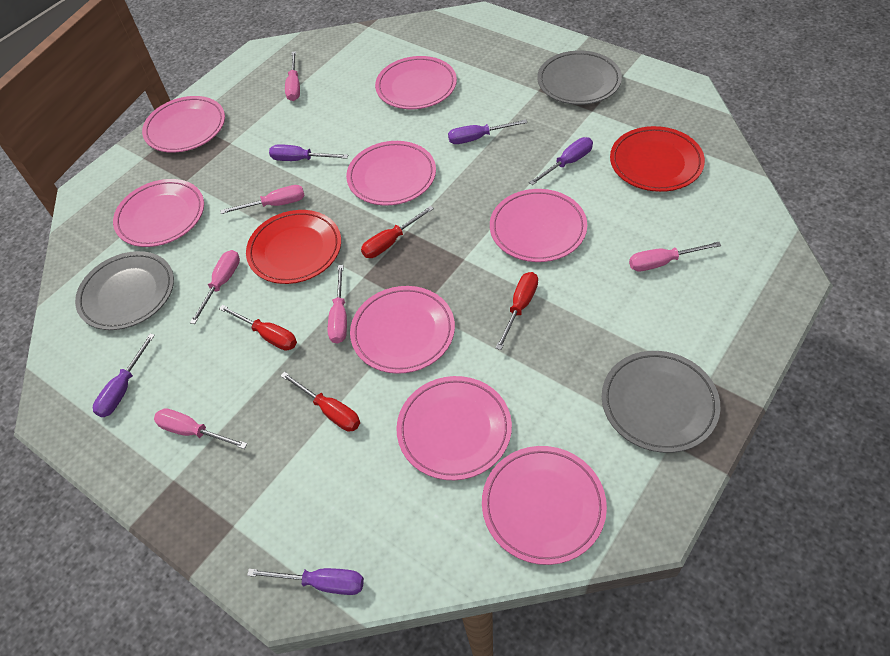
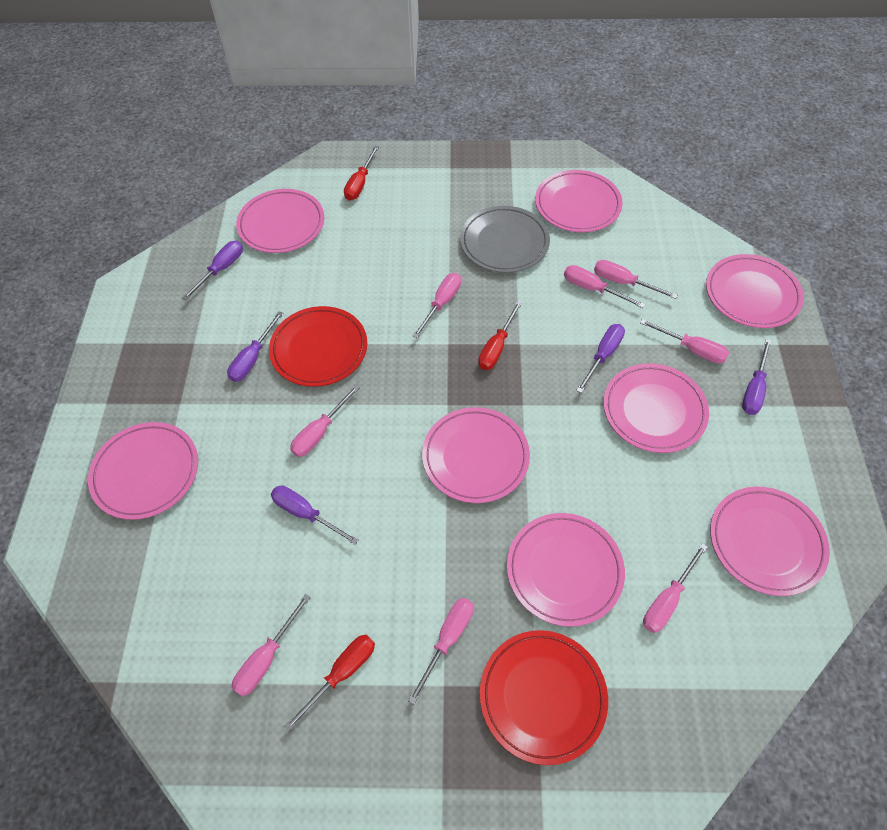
grey plate: [75,251,174,330] [537,51,622,105] [602,351,720,453] = 3 -> [460,206,550,273] = 1
pink screwdriver: [154,408,247,449] [190,250,240,324] [220,185,305,214] [285,51,300,101] [328,265,347,344] [629,242,721,271] = 6 -> [232,594,311,697] [290,385,360,457] [408,598,474,704] [413,273,461,338] [564,265,645,308] [594,260,678,299] [640,319,729,364] [643,543,708,633] = 8
red screwdriver: [219,305,297,351] [280,371,360,432] [361,206,434,258] [496,272,538,350] = 4 -> [284,635,375,732] [344,146,379,201] [478,301,522,370] = 3

